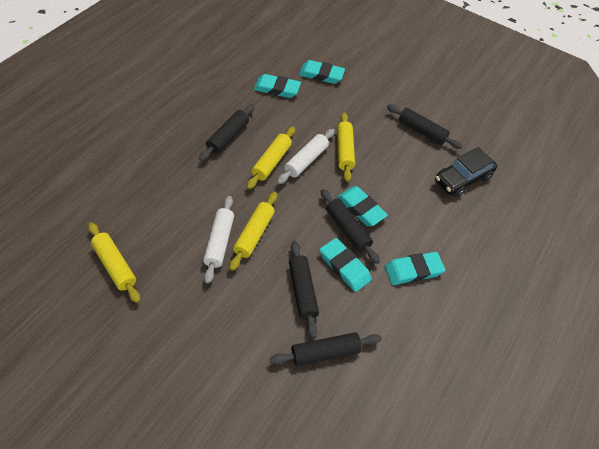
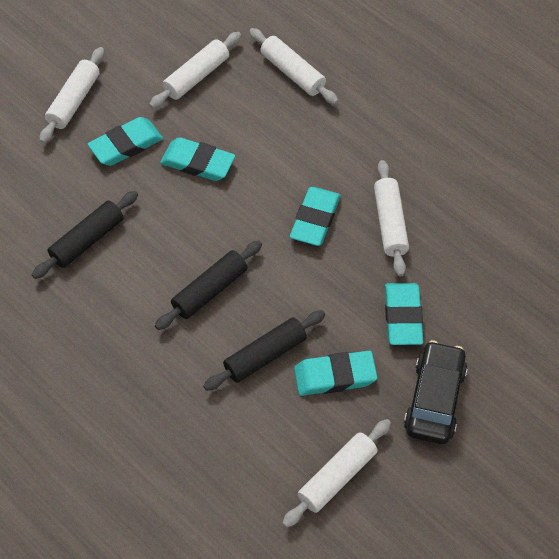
black rolling pin: [199,104,255,161] [270,332,382,366] [289,241,319,338] [321,189,380,264] [387,104,462,149] = 5 -> [32,191,138,279] [155,240,262,330] [203,310,325,391] = 3
white rolling pin: [203,196,234,283] [277,129,335,184] = 2 -> [40,47,104,143] [149,32,241,108] [249,28,338,104] [282,419,391,528] [374,160,409,277] = 5
yellow rolling pin: [88,222,140,303] [229,192,277,271] [247,127,295,189] [337,112,355,182] = 4 -> none = 0

